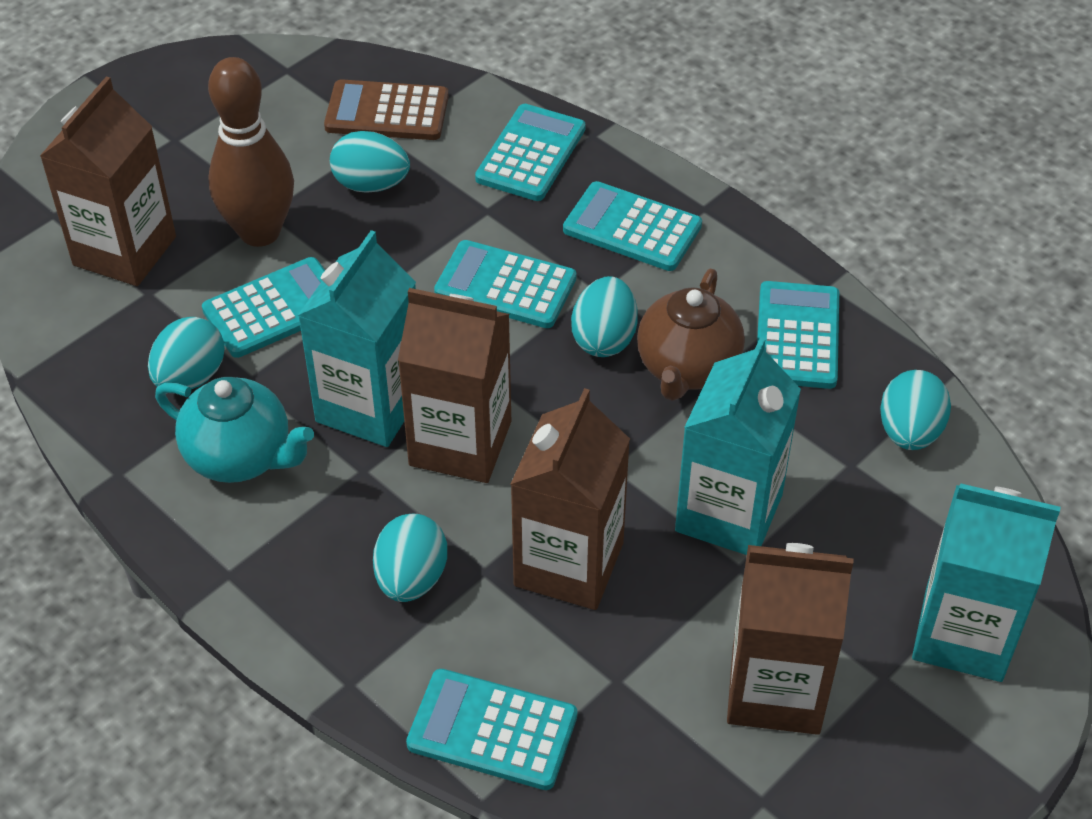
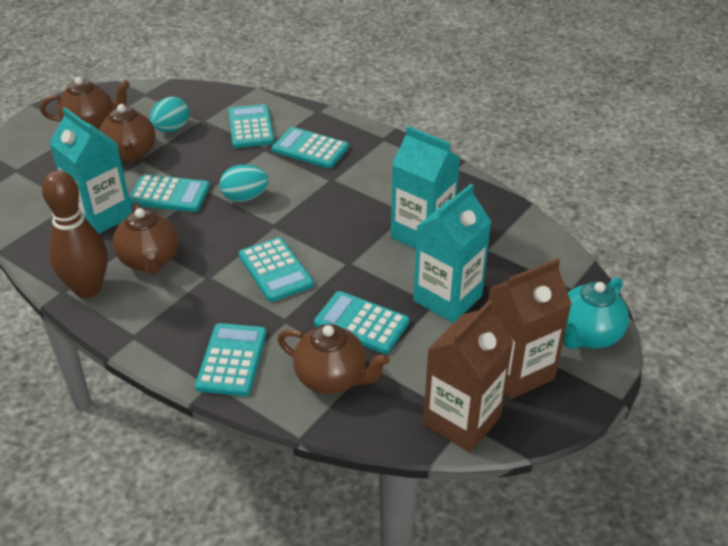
brown calculator: [324,79,449,140] = 1 -> none = 0
brown carton: [40,76,176,286] [398,288,511,483] [511,388,630,610] [727,543,853,735] = 4 -> [423,300,514,452] [488,258,572,399] = 2
brown teapot: [637,269,745,401] = 1 -> [40,77,130,130] [99,103,156,162] [113,202,178,275] [278,324,390,394] = 4
turquoise egg: [148,317,225,389] [330,131,410,193] [373,514,447,602] [571,276,638,357] [880,370,951,450] = 5 -> [150,97,190,132] [220,165,269,202] = 2

